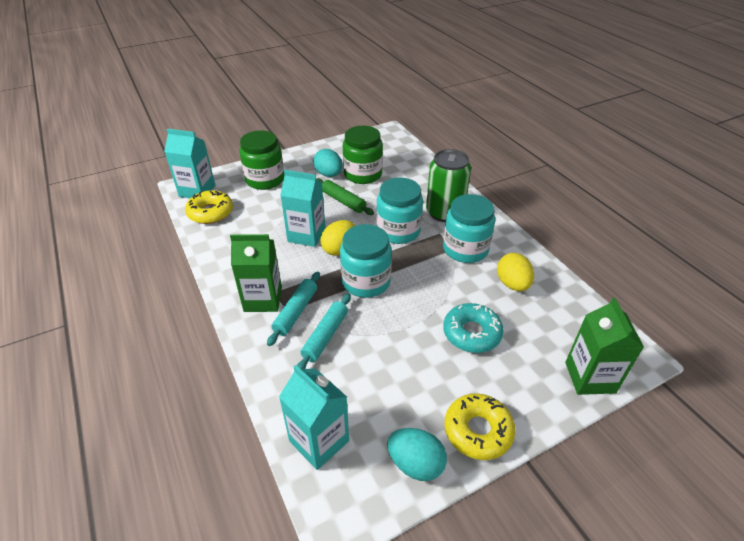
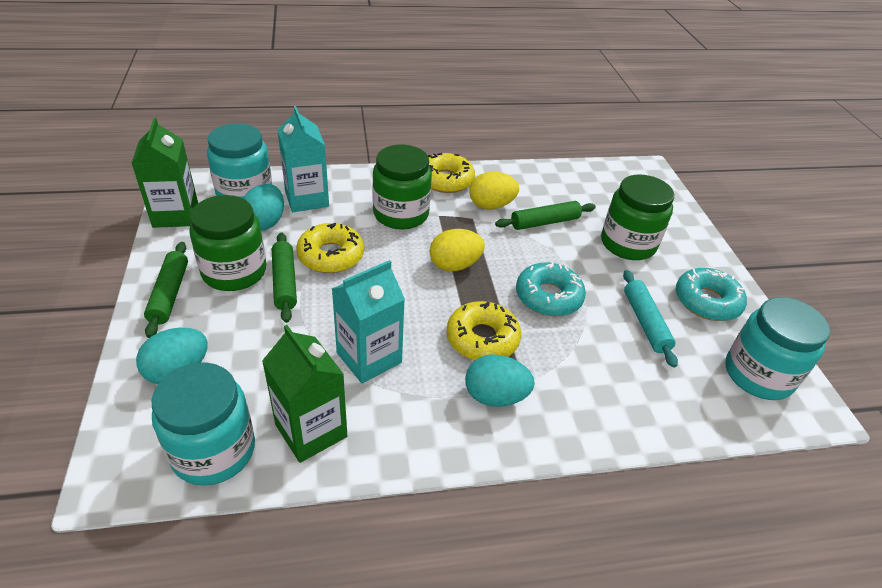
green can: [426,149,471,222] = 1 -> none = 0
green jar: [240,130,285,190] [343,126,383,184] = 2 -> [189,195,266,291] [372,145,432,230] [601,174,674,260] = 3
green rolling pin: [316,178,374,215] = 1 -> [144,242,188,338] [272,232,297,323] [495,201,596,230] = 3
turquoise carton: [164,129,215,198] [279,365,349,470] [280,170,326,247] = 3 -> [277,106,329,212] [332,260,405,384] = 2
turquoise donut: [443,303,504,353] = 1 -> [516,262,586,317] [676,268,747,321] = 2
turquoise egg: [313,149,343,177] [387,428,447,481] = 2 -> [136,328,208,384] [243,184,284,230] [465,355,535,407] = 3
turquoise rolling pin: [267,272,320,346] [297,293,351,369] = 2 -> [623,270,678,368] = 1
yellow donut: [185,190,233,224] [444,393,515,460] = 2 -> [296,222,364,273] [428,153,475,193] [447,301,521,360] = 3

